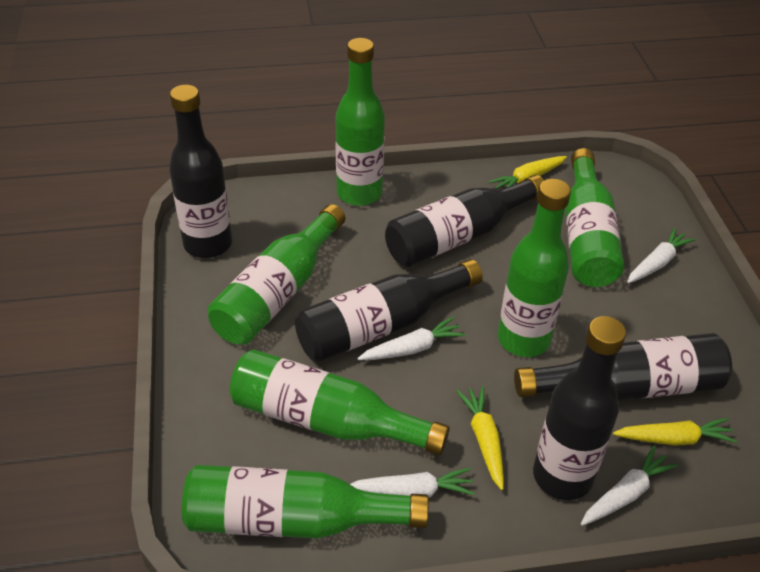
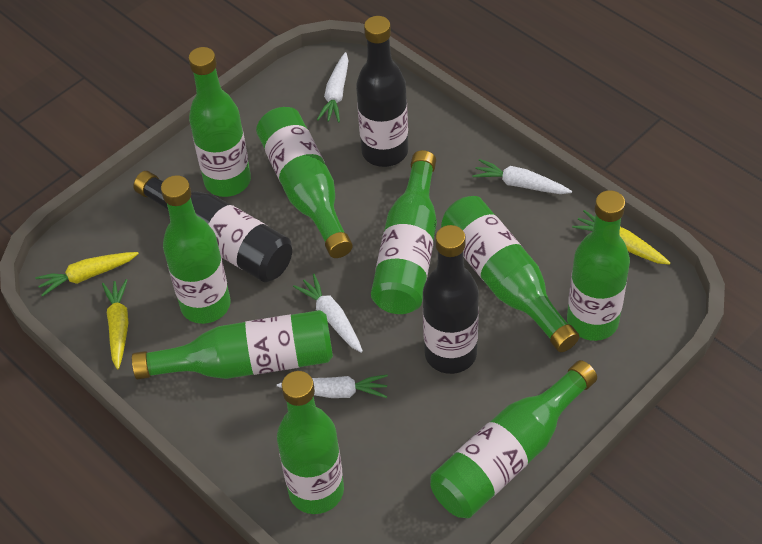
black bottle: [169,85,232,258] [295,259,483,362] [385,175,544,267] [514,333,732,401] [533,316,626,500] = 5 -> [133,171,292,282] [356,16,408,167] [423,225,479,374] = 3
green bottle: [182,465,429,539] [208,204,345,345] [230,349,450,455] [335,38,385,206] [498,179,571,357] [565,148,624,287] = 6 -> [132,310,333,380] [161,175,230,324] [188,47,251,197] [256,107,353,258] [277,371,344,514] [371,150,437,314] [431,360,597,518] [441,196,580,352] [567,190,630,341] = 9

